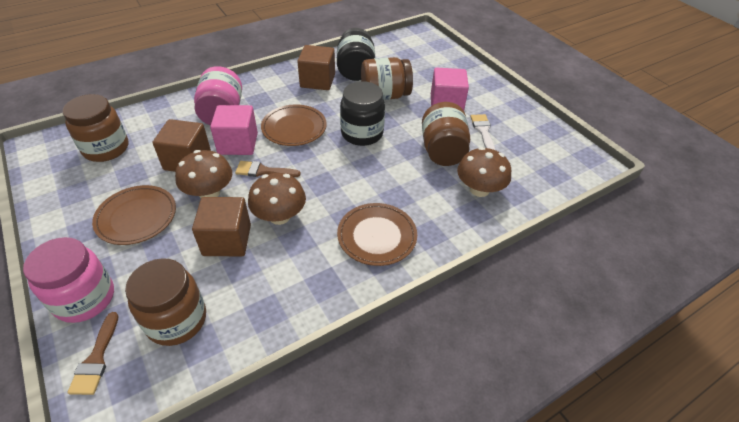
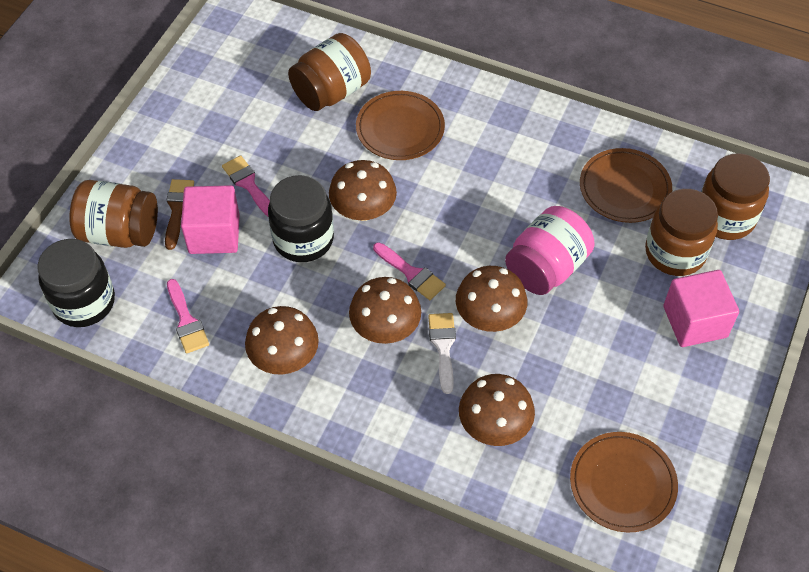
brown brush: [67,312,119,395] [235,161,301,177] = 2 -> [165,179,194,250] = 1
brown cube: [152,119,211,172] [192,197,251,256] [297,45,335,90] = 3 -> none = 0
brown mushroom: [175,150,232,198] [248,173,306,225] [457,147,511,197] = 3 -> [245,306,319,375] [329,160,397,221] [349,277,421,344] [456,266,527,332] [459,374,535,446] = 5
pink brush: none = 0 -> [167,279,209,354] [222,155,270,216] [373,242,446,300] = 3
pink jar: [23,237,114,323] [194,66,242,125] = 2 -> [505,206,595,295] = 1

